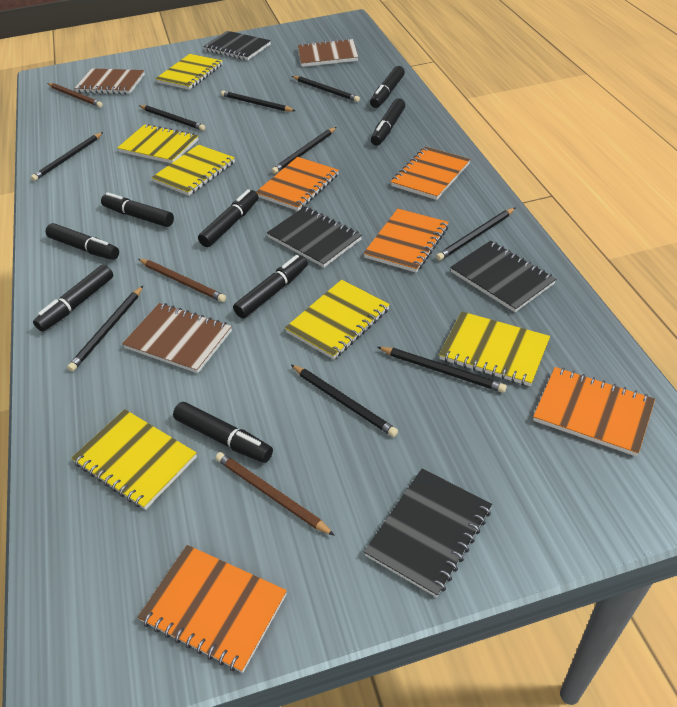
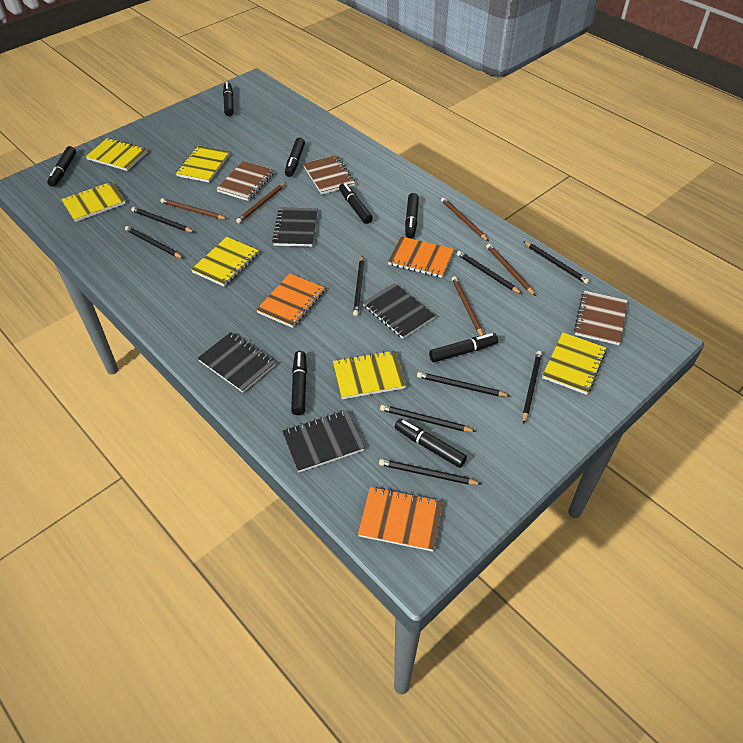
brown pencil: [47,83,103,107] [138,259,226,302] [216,452,335,536] = 3 -> [160,198,227,219] [236,182,286,223] [441,197,489,241] [452,276,483,336] [486,244,536,296] = 5
orange notebook: [138,545,287,673] [256,157,339,211] [363,209,449,273] [391,146,470,200] [533,367,655,456] = 5 -> [256,273,325,328] [358,487,443,552] [388,236,454,278] = 3

